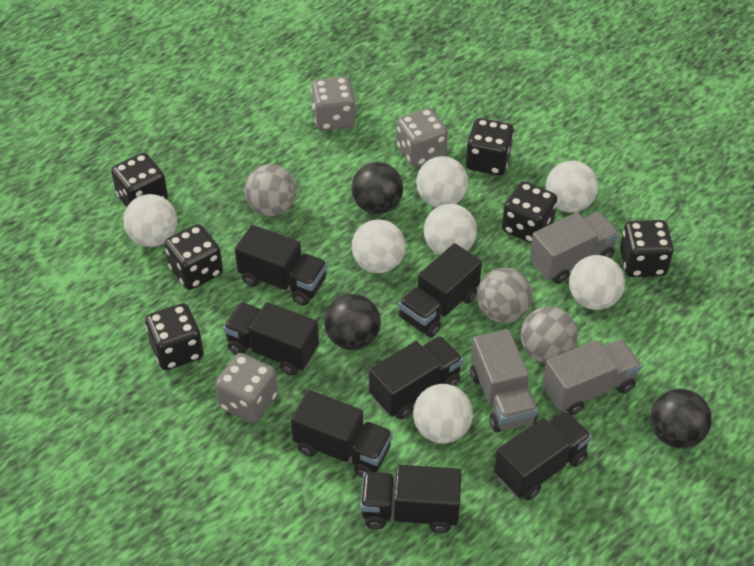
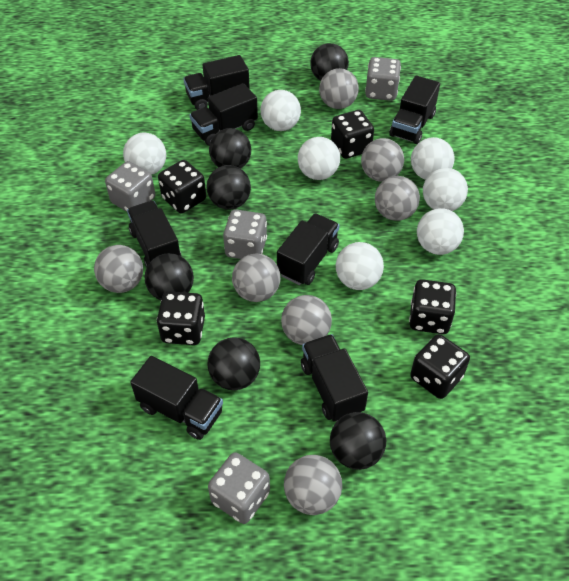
black ball: [324,294,381,350] [351,162,403,214] [651,388,712,449] = 3 -> [145,253,194,300] [207,165,251,210] [207,337,260,390] [209,128,251,169] [310,43,349,81] [330,412,386,470] = 6
black dice: [111,153,168,207] [145,303,204,370] [164,224,223,290] [466,118,514,175] [502,181,557,243] [620,220,674,277] = 6 -> [157,291,205,345] [158,160,206,213] [331,110,374,159] [409,279,456,334] [410,334,470,399] = 5
grey ball: [244,164,297,216] [477,268,532,323] [520,306,578,363] = 3 -> [94,245,143,293] [232,254,281,302] [281,295,332,345] [284,455,342,515] [319,68,359,109] [361,138,404,182] [375,176,420,221] = 7
grey dice: [215,353,278,423] [311,77,356,131] [397,108,448,167] = 3 -> [105,161,155,212] [208,452,270,524] [223,209,267,259] [365,57,401,101] = 4
grey truck: [470,329,538,432] [530,212,619,284] [543,339,642,415] = 3 -> none = 0

